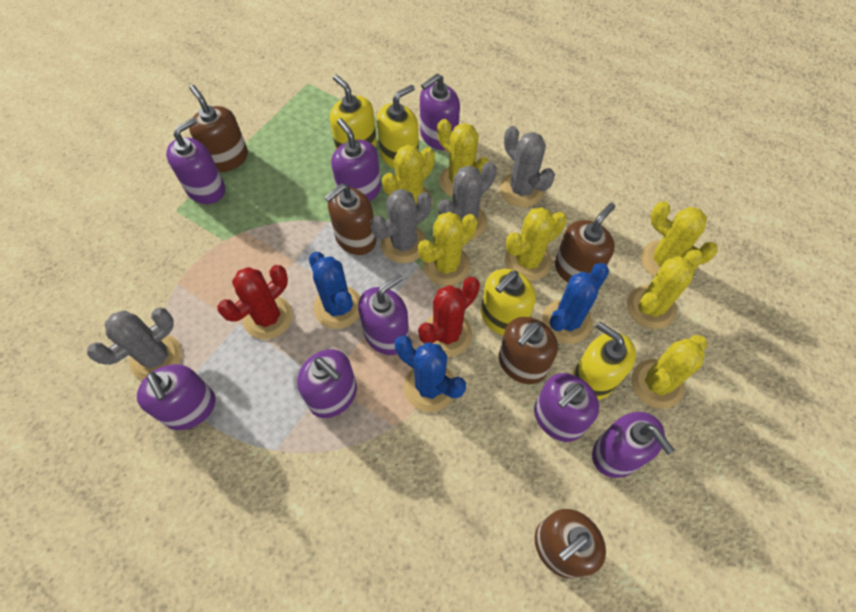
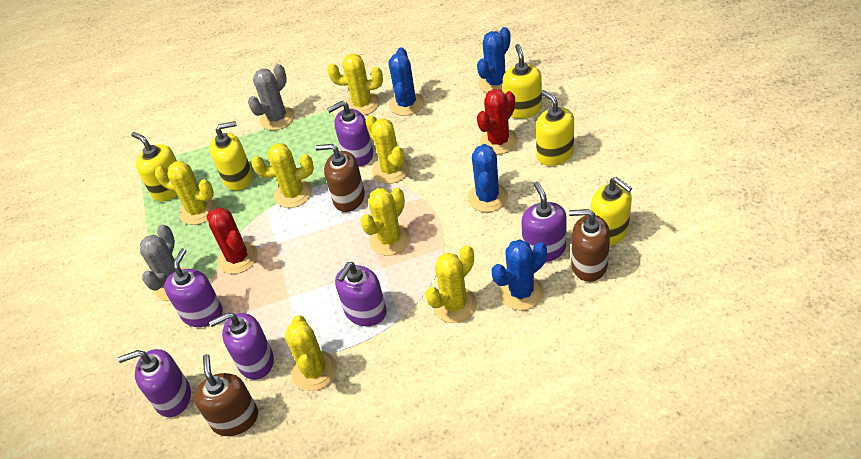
blue cactus: [309,252,360,329] [395,335,466,412] [542,263,609,344] = 3 -> [389,47,424,116] [468,144,508,212] [477,27,510,93] [491,239,547,310] = 4
brown soap dispenser: [189,85,248,172] [324,183,377,255] [499,317,558,384] [535,509,606,578] [555,203,615,282] = 5 -> [194,354,258,436] [315,144,365,212] [569,209,610,282] = 3
grey cactus: [87,308,182,380] [370,189,432,263] [438,162,497,240] [500,126,555,207] = 4 -> [140,225,187,301] [248,64,295,130] = 2
purple soap dispenser: [137,364,215,430] [166,118,225,204] [297,349,357,418] [331,118,381,201] [358,274,409,355] [420,74,460,150] [534,373,599,442] [592,412,675,478] = 8 -> [118,349,191,417] [164,248,223,327] [209,312,274,380] [327,101,373,166] [335,262,387,326] [521,182,567,262] = 6
yellow soap dispenser: [330,75,377,149] [377,85,419,169] [481,269,536,336] [573,322,636,400] = 4 -> [131,132,177,201] [210,121,253,191] [503,44,542,119] [536,90,574,166] [591,177,632,246] = 5

